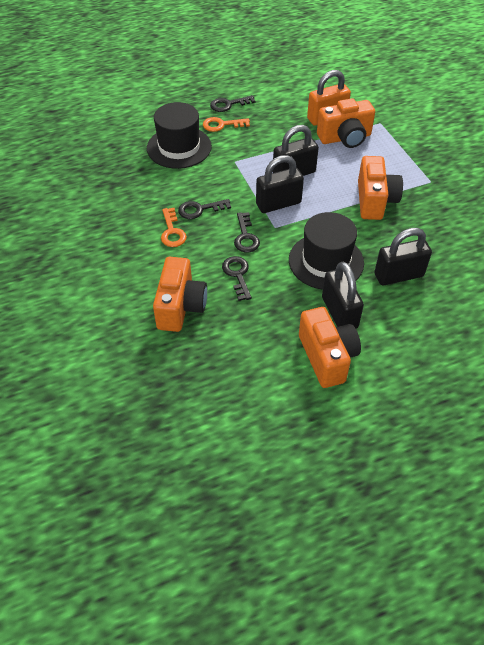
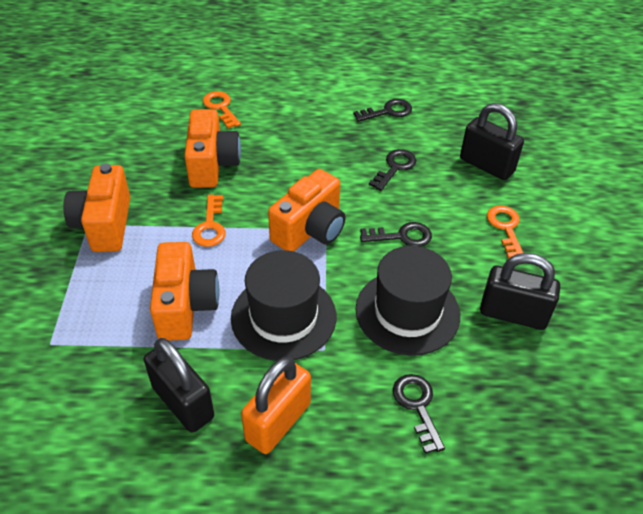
black padlock: [256,155,304,213] [273,125,319,176] [322,262,364,329] [374,228,432,285] = 4 -> [144,338,214,433] [460,103,524,180] [480,253,560,330] = 3
orange key: [161,208,187,247] [203,117,250,132] = 2 -> [192,194,226,247] [203,91,241,129] [487,206,523,259] = 3

